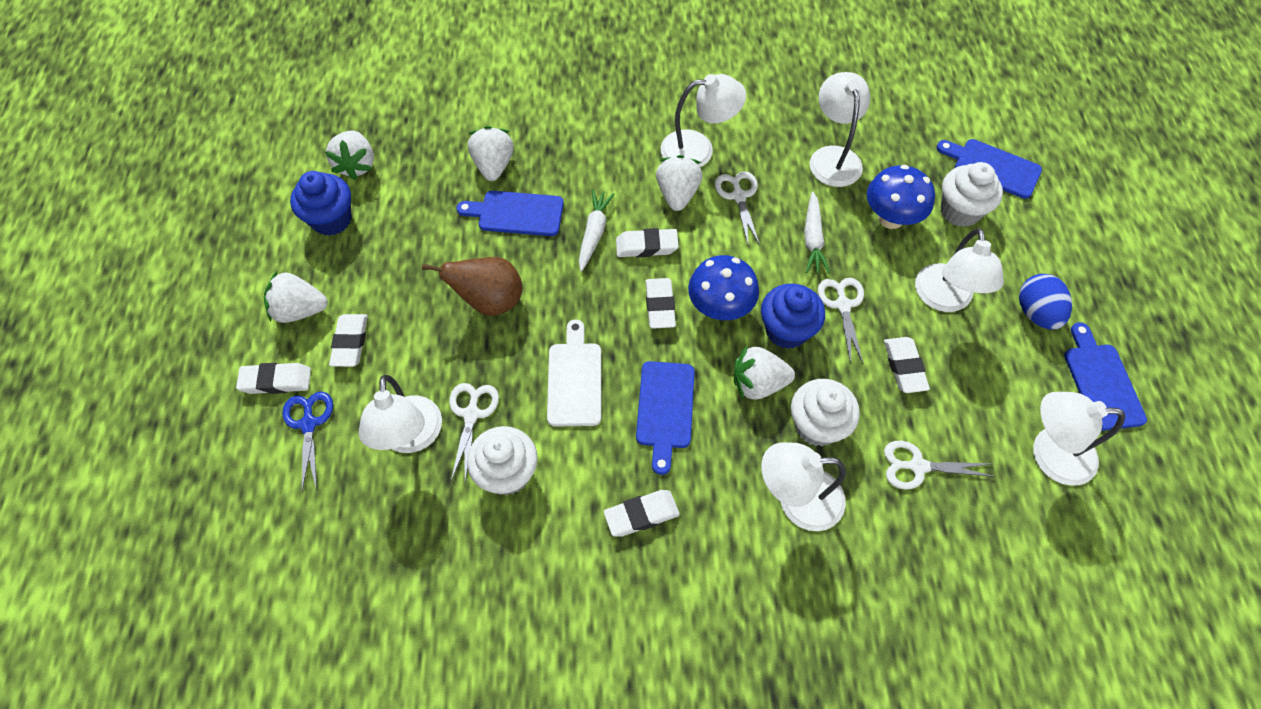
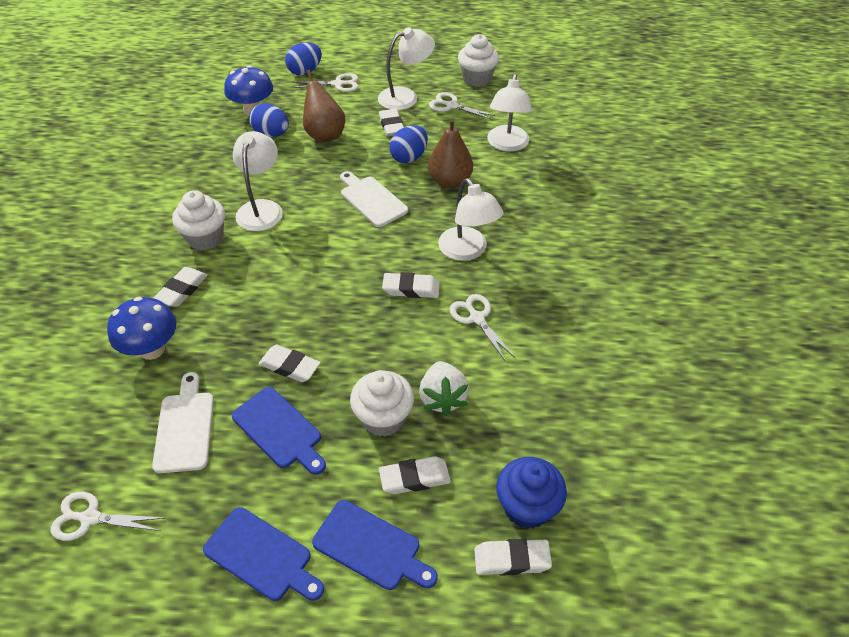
blue cupcake: [290,171,352,236] [761,283,825,349] = 2 -> [496,457,567,529] = 1
blue cutting board: [457,191,564,236] [636,361,695,475] [936,139,1042,199] [1064,322,1147,431] = 4 -> [203,507,324,601] [232,387,326,475] [312,500,438,590] = 3
blue egg: [1019,274,1072,330] = 1 -> [249,103,289,137] [285,42,322,75] [389,125,428,163] = 3
blue scissors: [282,392,333,492] = 1 -> none = 0
brown pear: [422,257,523,316] = 1 -> [303,70,345,142] [428,118,473,188] = 2
white carrot: [579,190,615,272] [804,192,830,274] = 2 -> none = 0
white cutting board: [547,319,601,427] = 1 -> [152,372,214,473] [340,171,408,227] = 2
white lamp: [359,375,442,453] [661,74,746,167] [761,443,846,531] [810,72,870,187] [915,228,1004,312] [1033,392,1125,486] = 6 -> [233,131,283,231] [378,27,435,110] [438,178,504,261] [487,74,532,152] = 4
white strawberry: [264,271,328,323] [325,130,374,180] [468,126,514,181] [656,155,702,211] [734,346,795,399] = 5 -> [419,361,469,416] = 1

